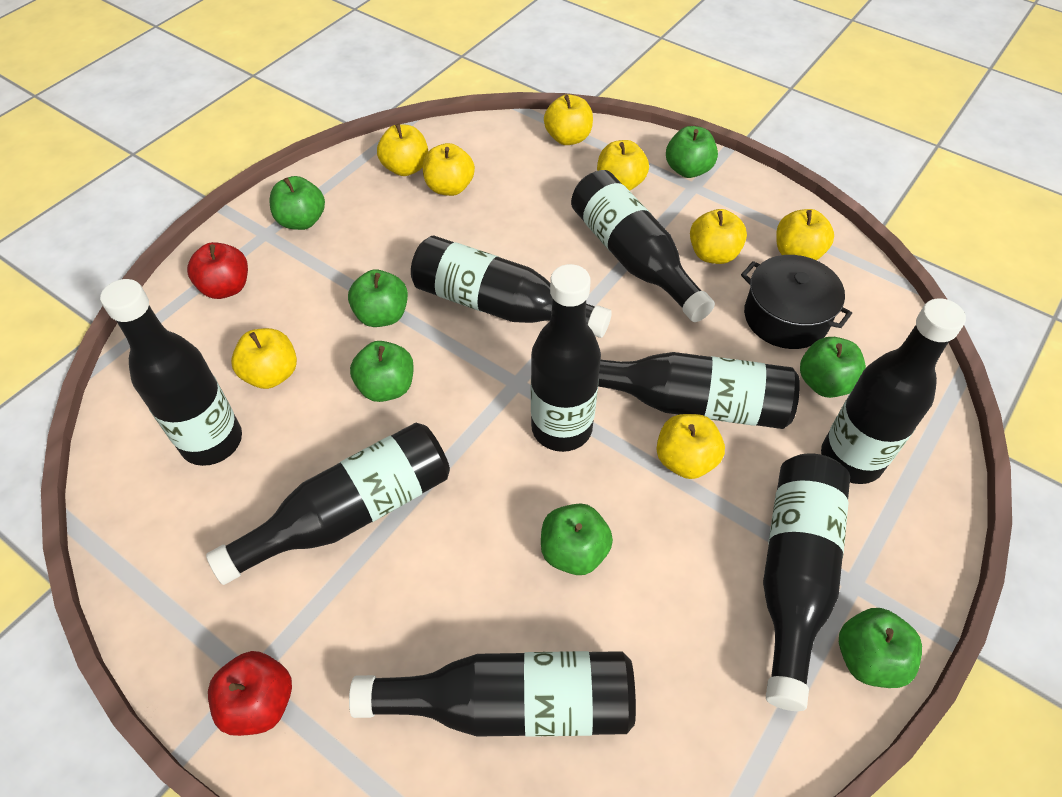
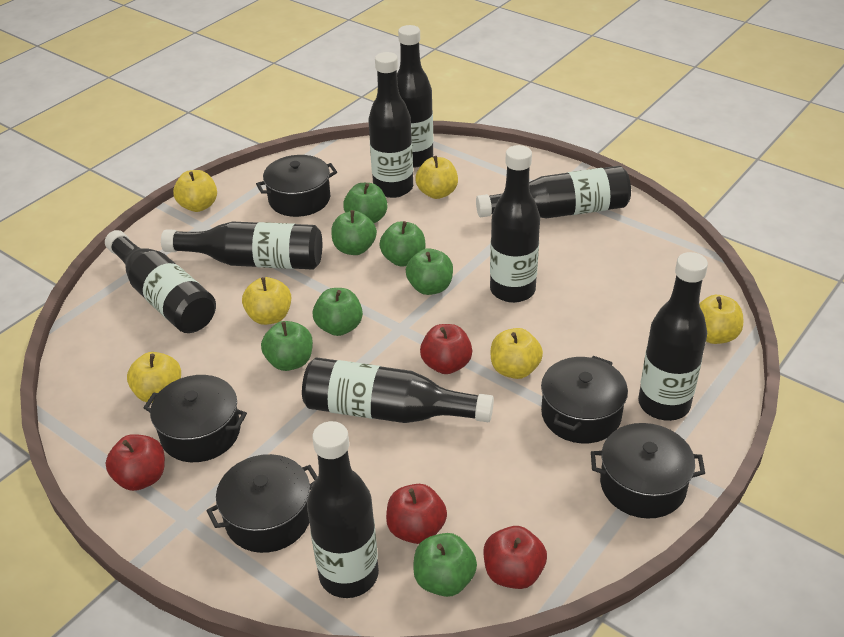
black pot: [741,255,852,349] = 1 -> [143,375,247,462] [207,454,317,553] [256,155,337,217] [541,356,628,443] [591,423,705,519] = 5
red apple: [187,242,248,299] [208,651,292,736] = 2 -> [106,434,165,491] [386,484,447,544] [420,324,472,374] [484,526,547,589] = 4
yellow apple: [231,328,297,389] [377,124,428,176] [423,143,475,196] [544,94,593,145] [597,140,649,191] [656,414,725,479] [690,209,747,264] [776,209,834,260] = 8 -> [127,352,181,403] [173,170,217,212] [242,277,291,325] [415,156,458,199] [491,328,543,379] [699,295,743,344] = 6

